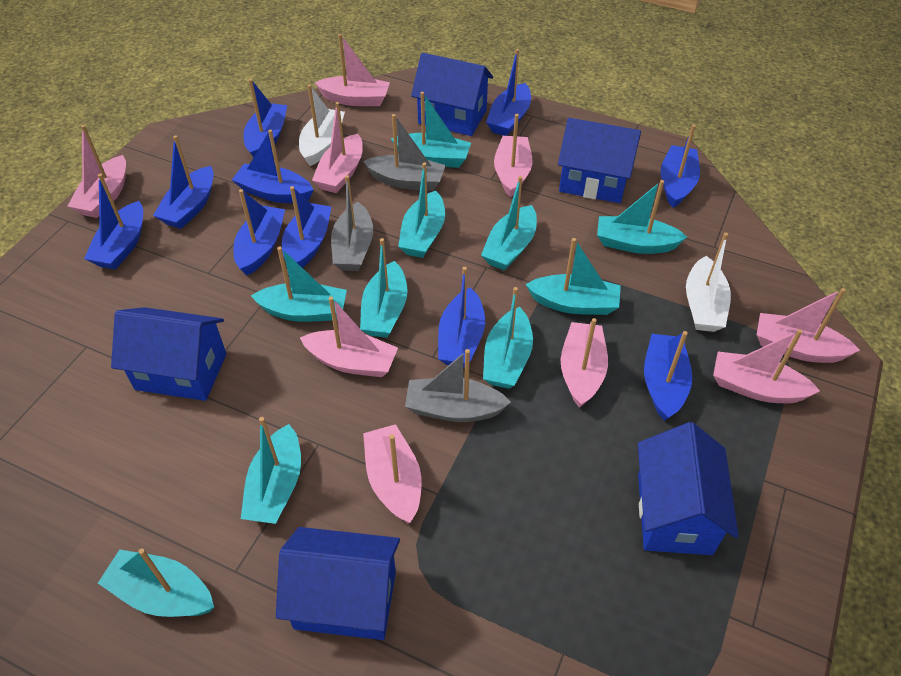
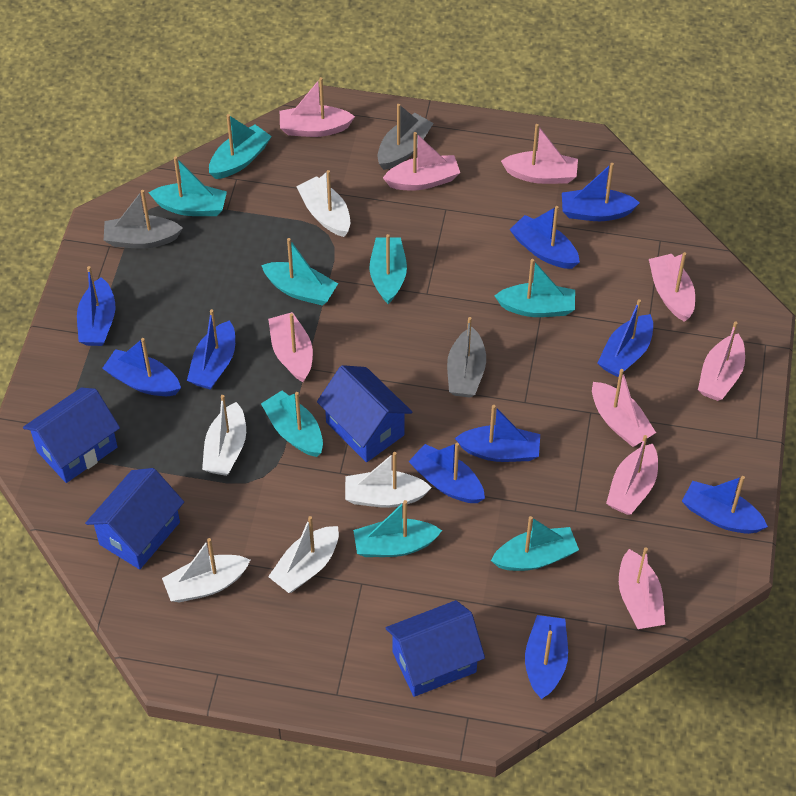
blue house: [111,307,226,401] [276,527,400,640] [411,53,493,136] [558,118,641,203] [638,422,739,555] = 5 -> [23,387,120,483] [85,468,184,569] [317,365,412,462] [386,600,485,697] = 4
turquoise boat: [98,548,214,617] [241,417,301,524] [251,247,347,322] [360,238,408,338] [391,92,471,168] [398,162,445,258] [481,176,537,271] [483,287,533,389] [526,238,621,315] [597,180,687,254] = 10 -> [149,156,227,216] [209,114,272,179] [261,238,338,306] [261,391,323,457] [353,500,442,557] [369,234,407,304] [491,516,579,571] [495,259,575,317] = 8
white boat: [299,84,345,166] [686,233,731,332] = 2 -> [162,538,250,603] [202,395,246,476] [268,516,339,593] [296,170,350,237] [345,452,432,508] = 5

